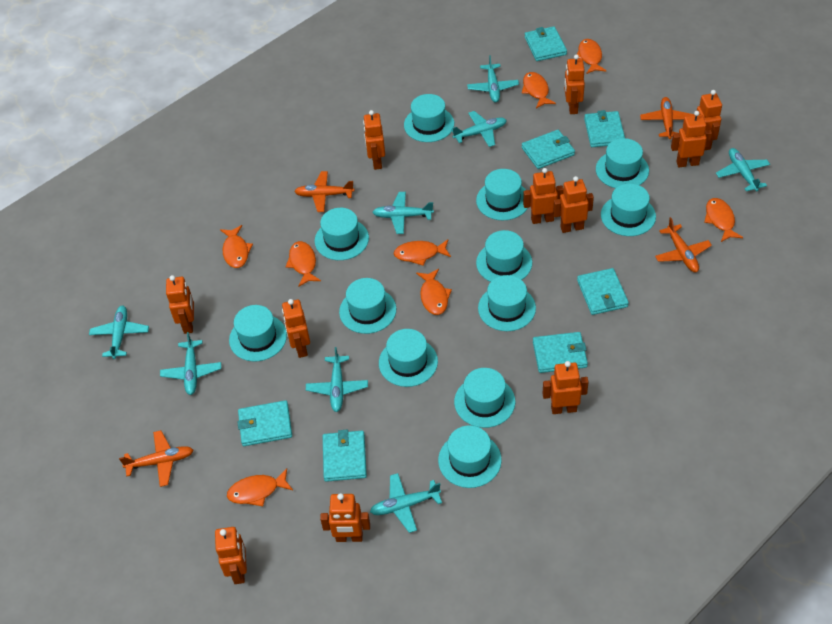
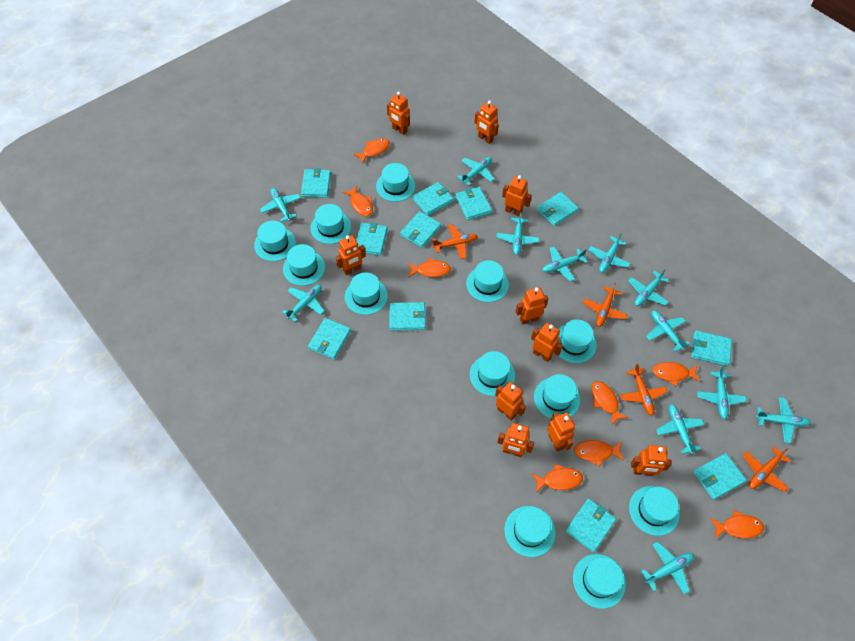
orange robot: [166,275,194,334] [215,527,247,584] [282,299,310,358] [320,493,370,542] [363,110,385,170] [523,168,563,224] [543,361,588,414] [553,176,594,233] [564,54,585,114] [671,111,712,167] [697,90,722,151] = 11 -> [336,235,366,275] [387,92,410,135] [474,101,499,144] [495,382,526,421] [497,423,534,457] [502,175,532,216] [515,287,548,325] [531,323,563,362] [547,412,575,452] [631,445,671,476] = 10
turquoise plane: [89,306,149,359] [160,332,221,395] [306,347,368,412] [370,473,442,533] [372,192,434,234] [451,111,507,147] [467,55,519,103] [716,148,770,191] = 8 -> [260,188,301,222] [282,285,324,322] [457,157,494,186] [496,211,539,255] [542,247,587,282] [588,233,631,273] [628,269,669,306] [641,542,694,595] [646,310,690,351] [656,404,704,454] [697,366,747,419] [756,397,811,443] = 12
turquoise wallet: [238,400,292,446] [323,430,367,482] [522,130,575,169] [525,26,567,61] [533,332,588,373] [577,268,629,315] [584,110,625,147] = 7 -> [301,168,331,198] [308,318,351,359] [356,222,388,256] [389,302,426,331] [400,211,441,248] [412,182,454,216] [455,187,492,220] [537,192,579,226] [565,499,616,552] [691,330,732,366] [693,453,746,500] = 11

